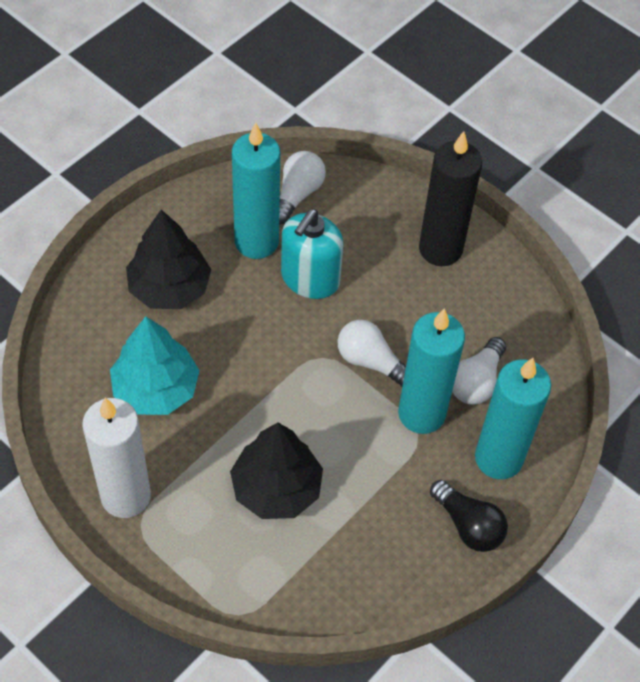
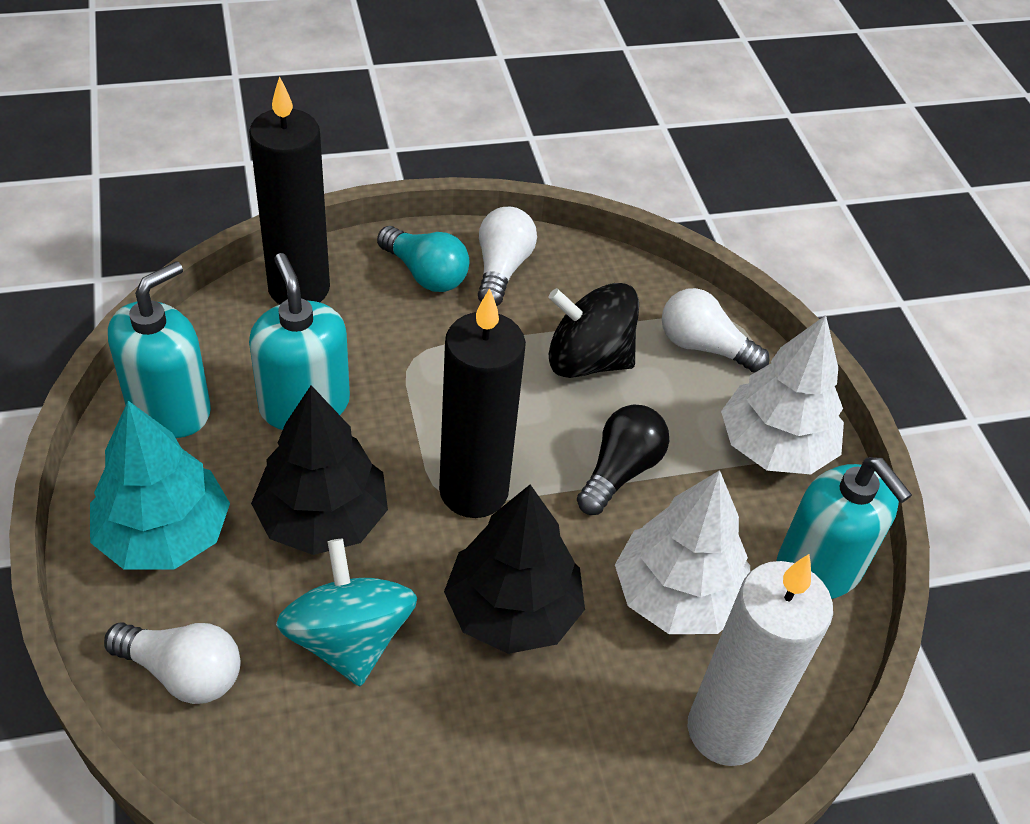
black candle: [419,131,482,266] = 1 -> [249,76,330,304] [439,288,526,518] = 2
black spinning top: none = 0 -> [549,283,639,378] = 1
turquoise candle: [232,122,280,259] [398,308,465,434] [475,358,551,479] = 3 -> none = 0
turquoise light bulb: none = 0 -> [377,226,469,292] = 1
turquoise soap dispenser: [281,209,344,299] = 1 -> [108,261,211,438] [249,253,350,430] [776,457,912,599] = 3
turquoise spinning top: none = 0 -> [276,539,417,686] = 1
white tree: none = 0 -> [615,470,750,634] [721,315,844,474] = 2

